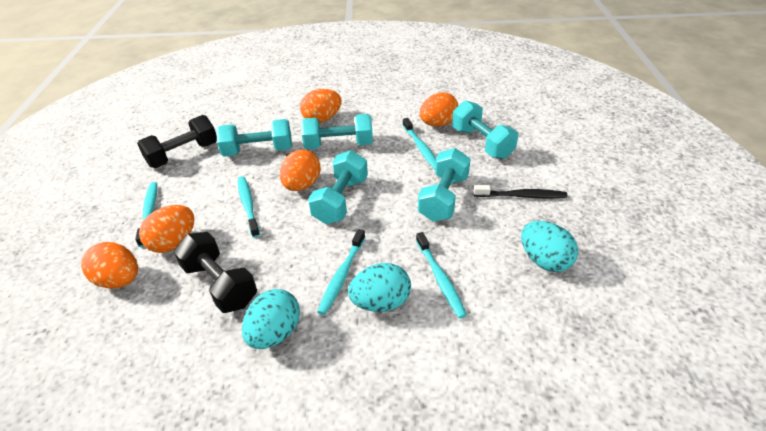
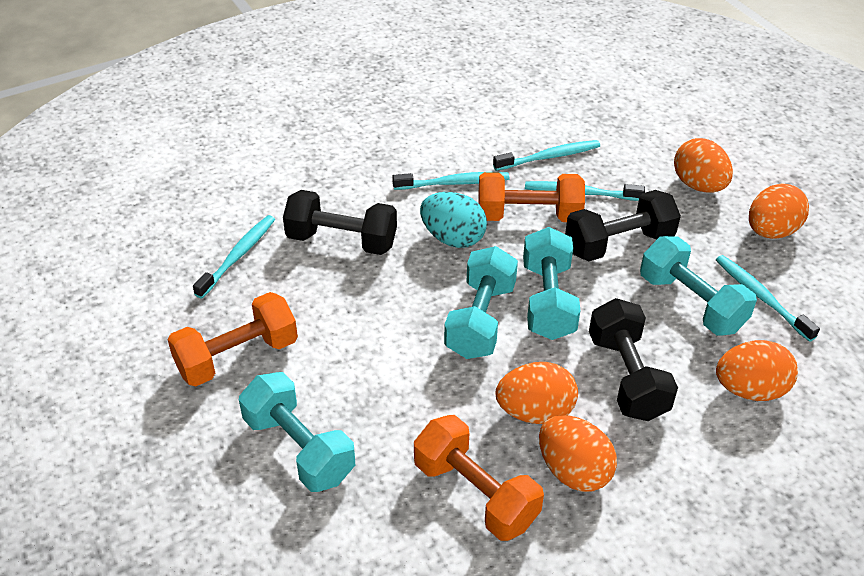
black dumbbell: [137,115,217,168] [173,232,257,313] = 2 -> [283,190,397,255] [565,190,681,261] [589,298,678,421] = 3
black toothbrush: [474,185,567,198] = 1 -> none = 0
orange dumbbell: none = 0 -> [168,292,298,387] [414,415,544,541] [478,172,585,222] = 3
turquoise dumbbell: [216,119,292,157] [301,114,373,149] [308,150,368,224] [418,148,471,222] [452,100,518,159] = 5 -> [239,372,355,492] [444,246,518,359] [523,227,581,340] [640,236,757,335] = 4
turquoise egg: [242,289,300,349] [348,263,411,312] [521,221,578,272] = 3 -> [420,192,487,248] = 1

